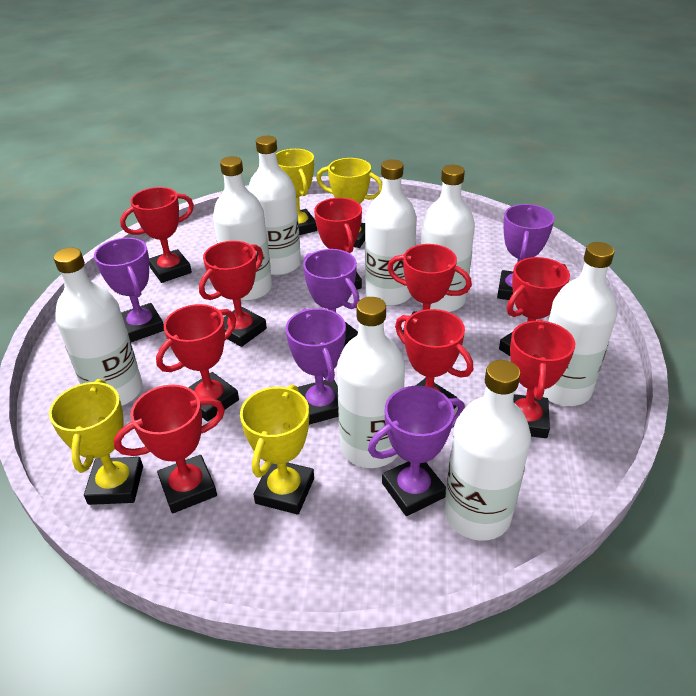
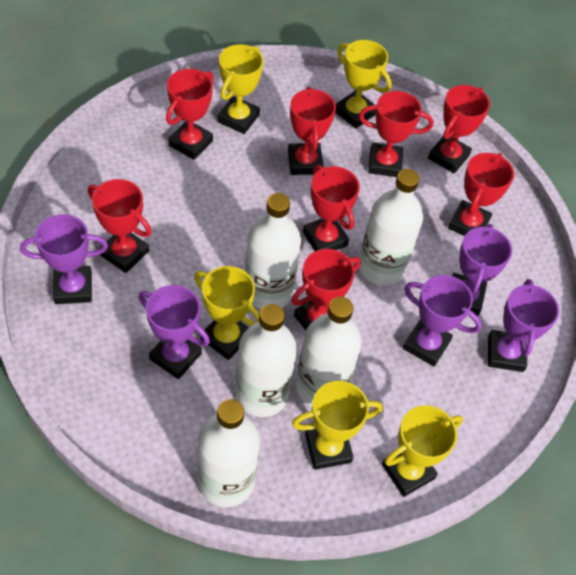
red trophy: [114,384,225,513] [120,187,194,283] [156,304,239,421] [199,241,267,347] [314,198,362,290] [387,244,472,333] [395,309,473,409] [499,257,570,356] [510,319,575,438] = 9 -> [88,179,152,273] [166,69,213,160] [288,87,336,175] [291,249,360,330] [303,165,360,251] [359,91,433,177] [428,85,490,174] [448,153,514,236] = 8
white bottle: [54,248,143,406] [213,156,272,301] [248,136,301,275] [337,297,405,468] [365,159,417,306] [420,165,475,312] [444,360,531,541] [543,242,617,406] = 8 -> [198,399,260,507] [236,304,297,417] [245,193,301,309] [296,297,362,407] [359,169,423,286] = 5
yellow trophy: [49,379,143,505] [240,385,314,515] [276,149,317,235] [317,158,383,248] = 4 -> [194,266,259,360] [217,44,263,134] [292,381,383,470] [335,40,392,128] [382,405,463,497] = 5

